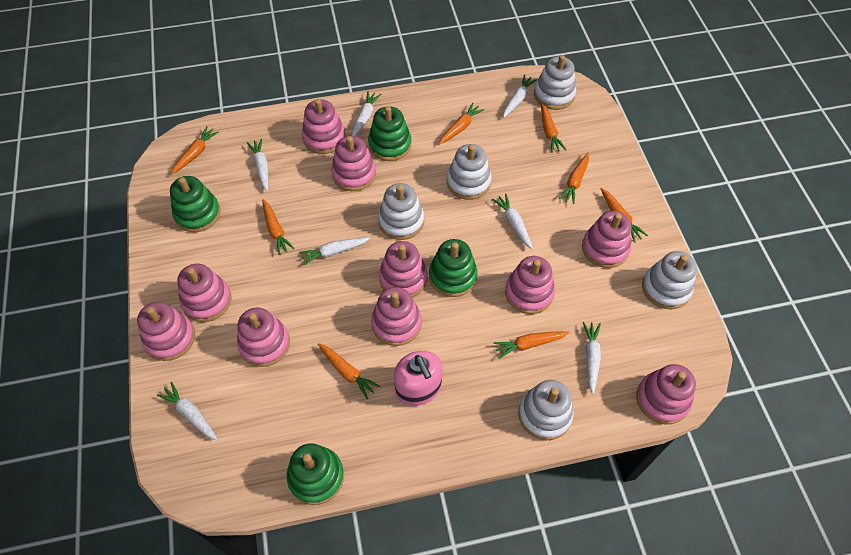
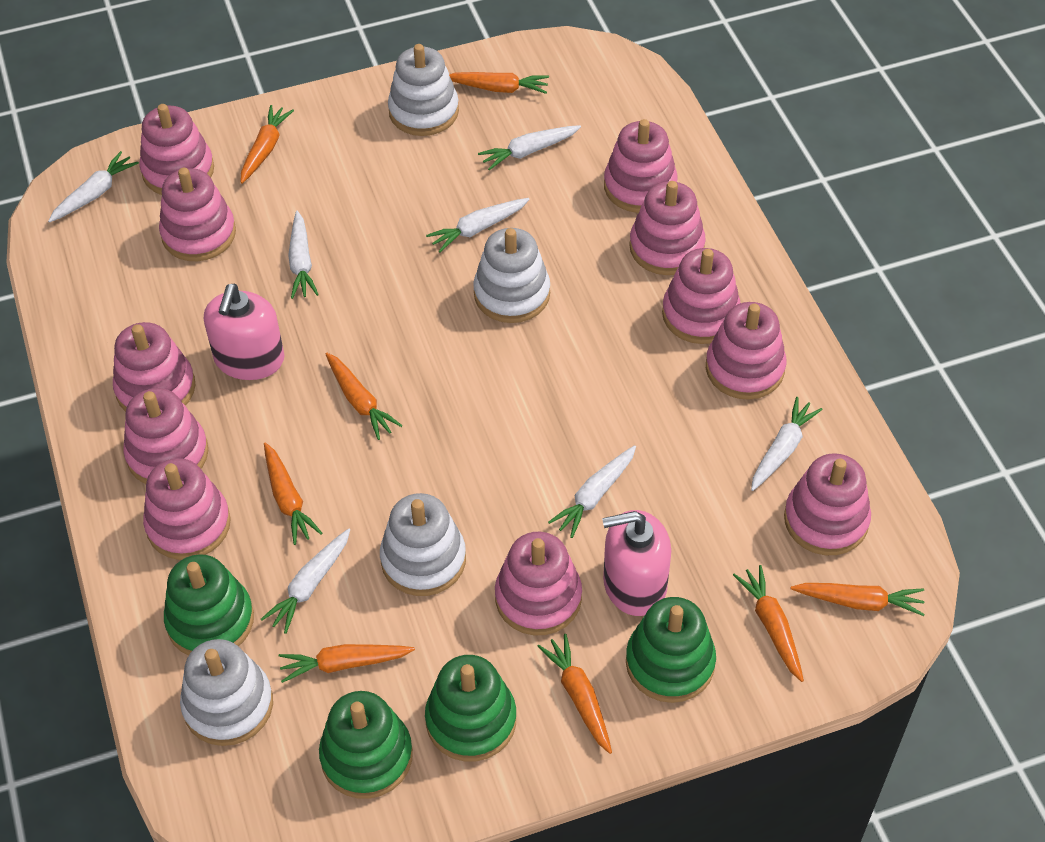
pink soap dispenser: [394,351,443,406] = 1 -> [204,284,284,380] [602,510,671,616] = 2
pink stacking toy: [137,302,195,361] [177,264,231,322] [237,308,290,367] [302,99,346,154] [331,136,376,191] [371,287,422,346] [379,241,428,297] [505,256,555,314] [582,211,631,268] [636,364,696,425] = 10 -> [113,322,195,412] [123,388,208,484] [139,104,214,195] [143,458,231,560] [159,168,236,261] [495,532,582,635] [604,119,677,213] [629,181,706,275] [662,248,740,344] [706,302,786,400] [784,453,871,555] = 11
white stacking toy: [378,183,424,240] [447,144,492,200] [518,380,574,440] [534,55,576,110] [642,251,697,309] = 5 -> [180,639,273,746] [380,493,466,596] [388,44,459,136] [473,228,550,323] = 4

